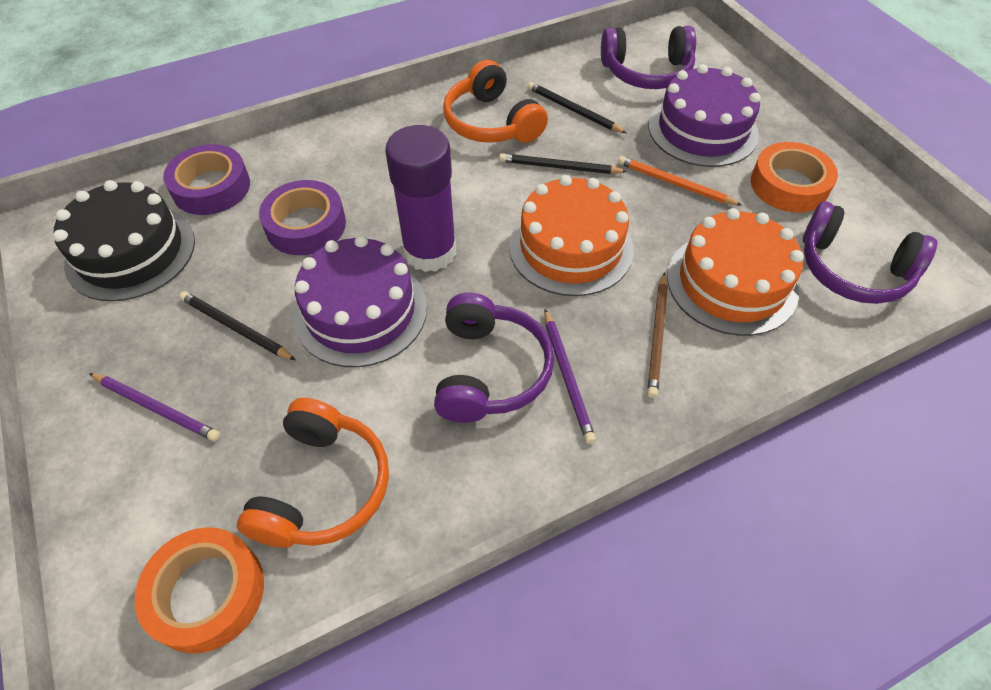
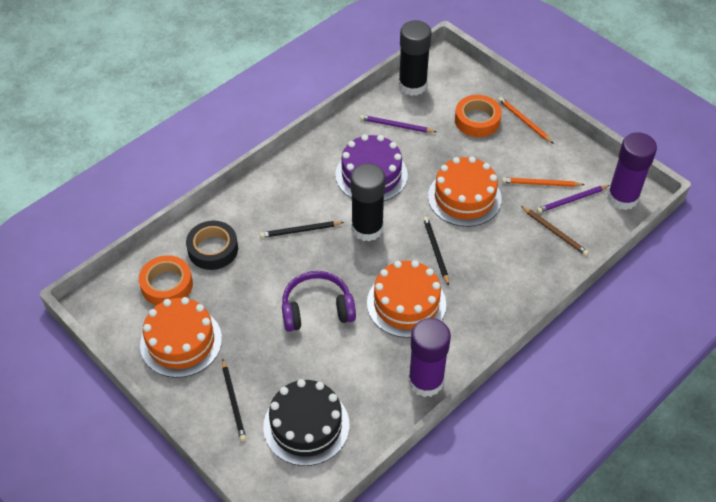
black glue stick: none = 0 -> [350,163,386,242] [398,20,432,96] = 2
black tape: none = 0 -> [186,221,238,270] = 1
orange cake: [509,175,634,296] [667,208,804,336] = 2 -> [140,297,222,378] [367,260,446,338] [428,156,502,227] = 3
orange headphones: [237,398,389,548] [443,60,548,143] = 2 -> none = 0
orange pencil: [618,156,742,206] = 1 -> [498,97,554,144] [502,177,585,187] = 2
purple cake: [293,235,427,367] [649,64,761,167] = 2 -> [335,134,408,201] = 1
purple glue stick: [385,125,456,272] = 1 -> [408,318,451,397] [607,132,657,210] = 2
purple headphones: [434,292,554,423] [601,26,696,89] [803,201,937,304] = 3 -> [282,271,356,332] = 1
purple tape: [163,144,250,215] [259,180,346,255] = 2 -> none = 0

